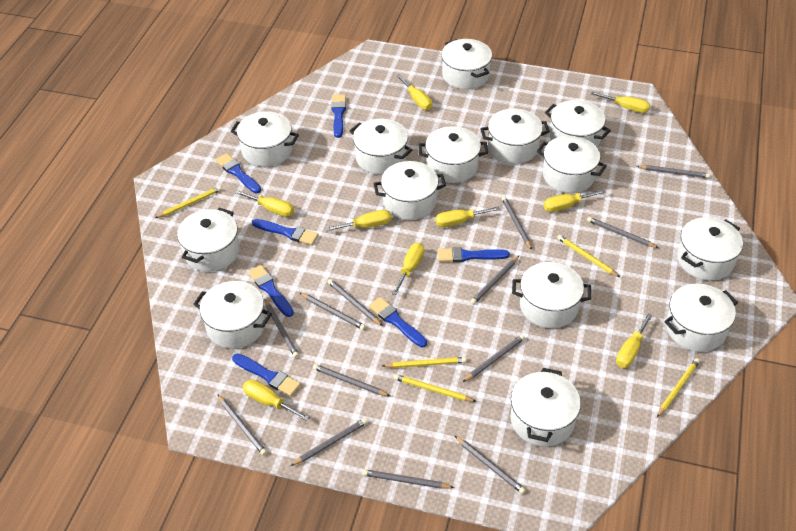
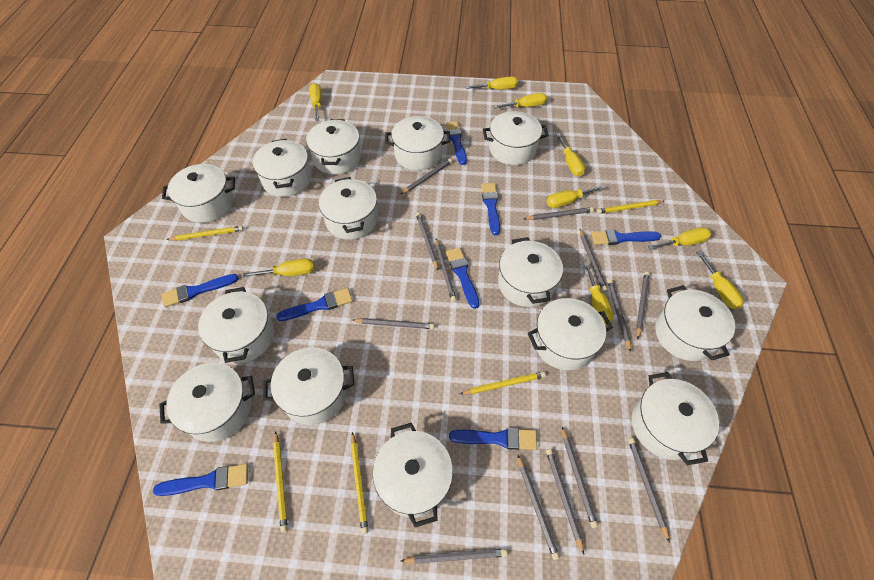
blue brush: [216,153,261,193] [232,353,301,396] [248,265,294,317] [252,219,318,245] [331,94,346,138] [369,297,427,348] [438,247,510,262] = 7 -> [153,464,248,496] [161,274,239,307] [276,288,353,321] [445,121,467,165] [446,247,480,309] [449,428,537,450] [481,183,500,235] [591,230,661,245] = 8

